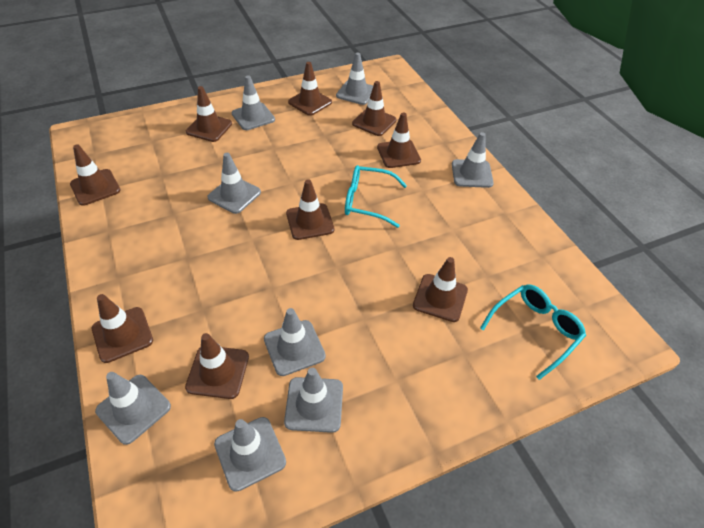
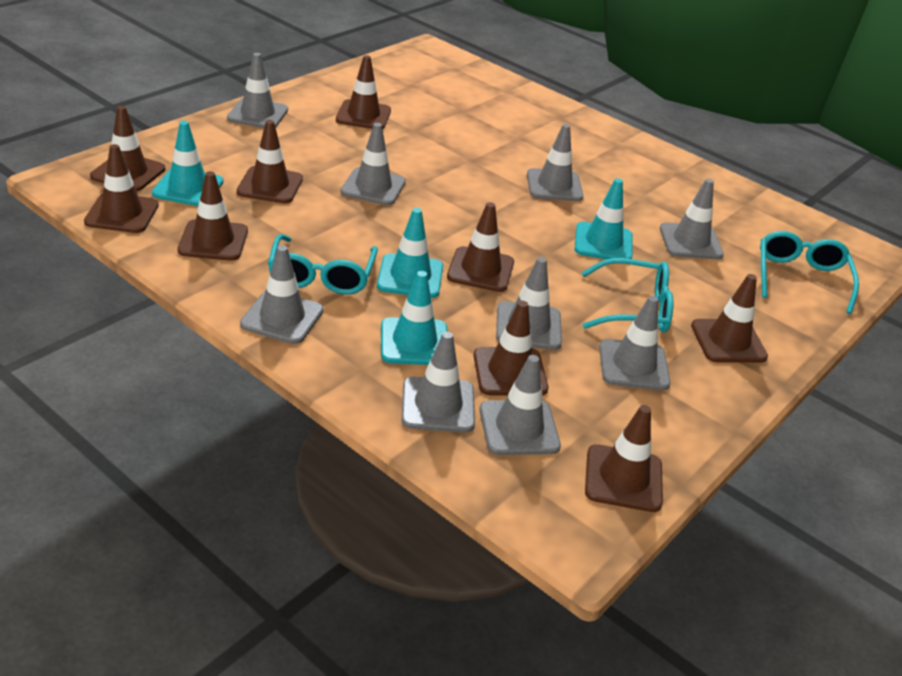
grey traffic cone: [95,372,171,445] [207,153,261,214] [214,417,286,492] [232,75,275,130] [264,308,326,376] [284,368,343,433] [336,52,373,105] [452,132,494,188] = 8 -> [227,53,288,128] [240,245,324,344] [341,123,406,205] [402,332,475,433] [479,355,561,455] [496,257,562,350] [527,124,583,201] [599,296,671,390] [660,179,724,259] = 9
turquoise glasses: [345,165,407,228] [480,284,586,380] = 2 -> [268,234,378,295] [582,258,674,333] [760,231,859,314] = 3
turquoise traffic cone: none = 0 -> [152,121,224,206] [377,208,443,298] [381,271,448,365] [574,178,633,259] = 4

